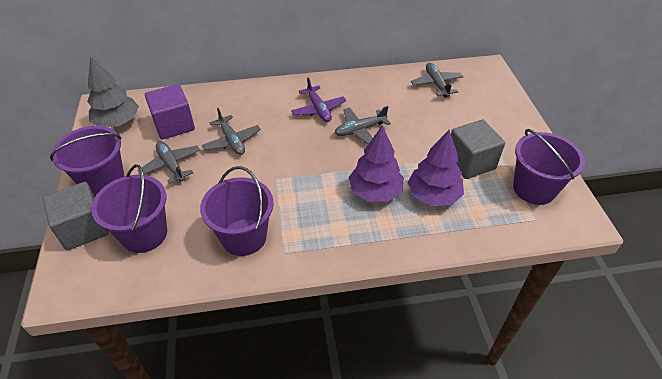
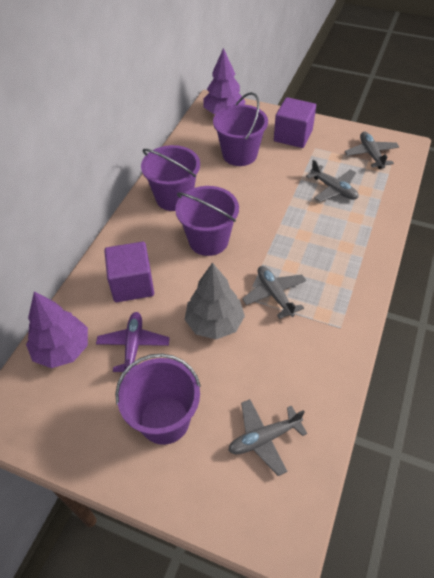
grey cube: [42,182,109,251] [451,120,505,179] = 2 -> none = 0
purple cube: [145,84,195,140] = 1 -> [104,242,154,302] [274,97,316,148] = 2

